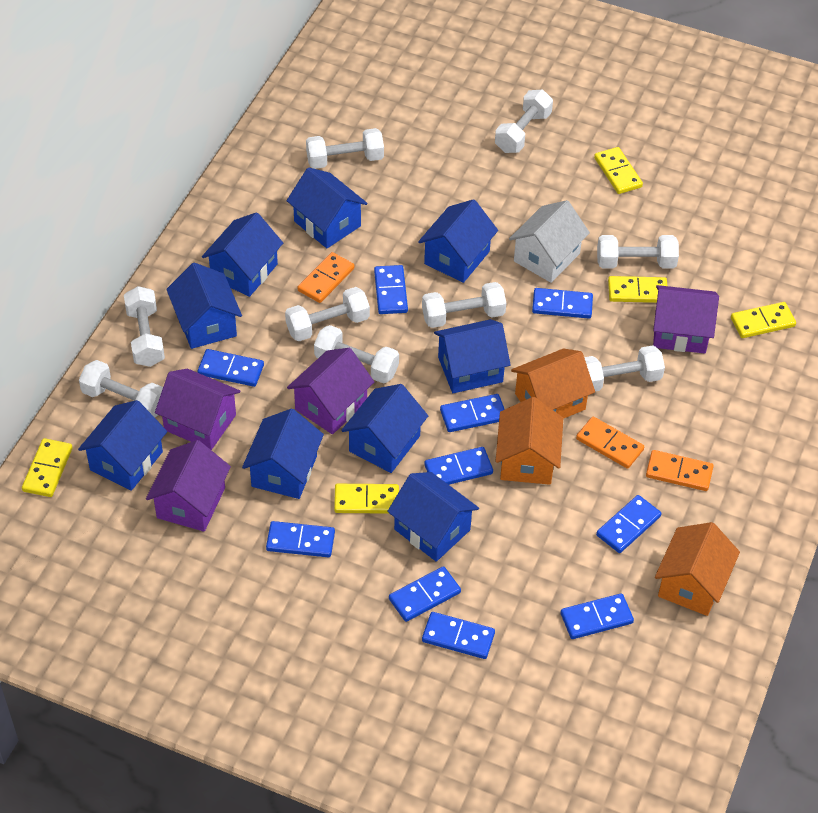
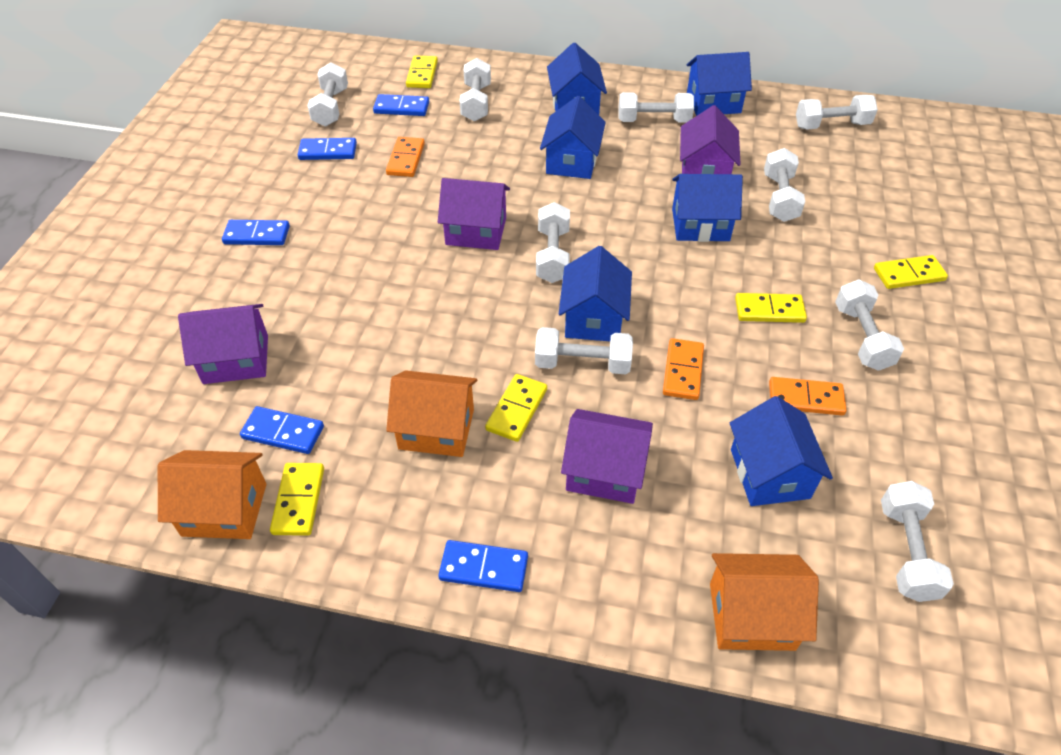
blue domino: [198,349,264,387] [266,521,335,557] [374,265,408,314] [389,566,461,622] [422,612,495,659] [424,447,493,485] [440,394,505,432] [532,288,593,319] [560,593,634,639] [596,495,661,553] = 10 -> [222,220,290,245] [240,406,324,454] [298,138,357,160] [373,94,429,116] [438,540,528,592] = 5
blue house: [78,400,167,491] [166,263,242,349] [202,212,283,297] [242,409,324,499] [287,167,367,248] [341,384,428,473] [387,472,479,562] [418,199,498,283] [434,319,511,393] = 9 -> [540,96,606,179] [547,43,607,115] [559,246,632,341] [672,174,743,242] [687,52,752,116] [730,396,833,506] = 6
white house: [509,200,590,283] = 1 -> none = 0

